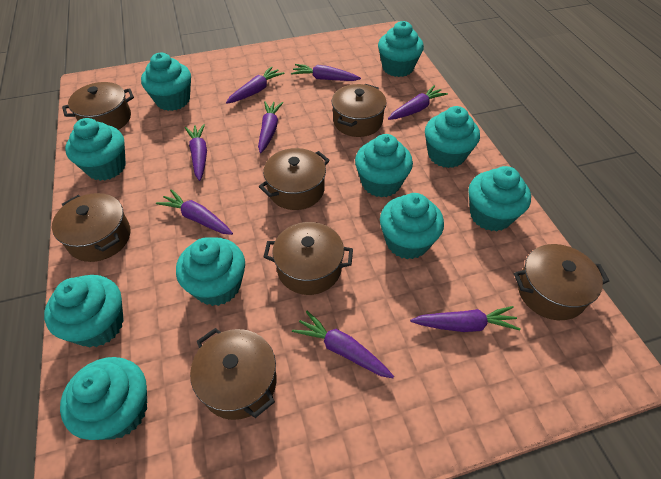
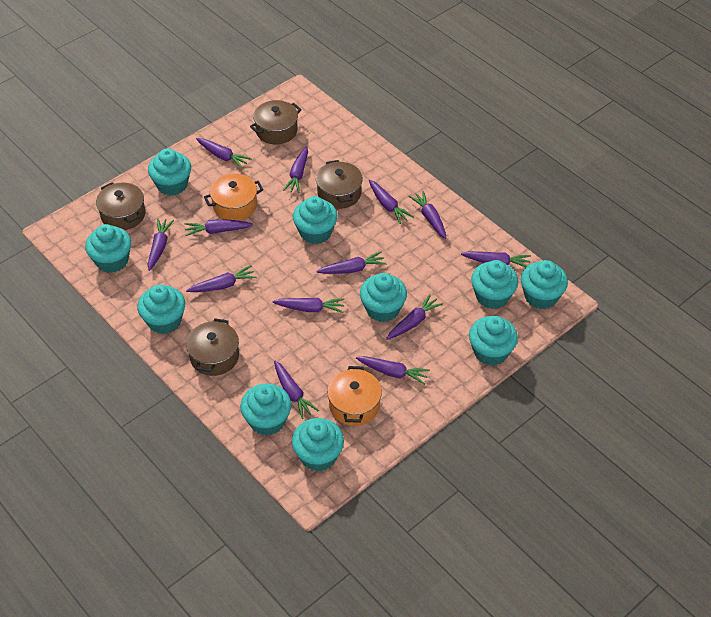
brown pot: [52,193,131,262] [62,82,134,130] [190,328,277,420] [259,148,330,210] [264,222,353,295] [332,84,387,137] [514,244,609,320] = 7 -> [96,182,145,230] [186,318,239,376] [250,100,302,144] [316,160,363,209] = 4
orange pot: none = 0 -> [204,174,263,221] [327,366,382,426] = 2
purple carrot: [156,189,233,235] [185,124,207,181] [226,67,284,103] [258,101,283,153] [291,64,361,81] [292,311,394,378] [388,85,448,120] [410,306,521,332] = 8 -> [148,218,174,271] [185,219,253,236] [186,265,257,292] [196,138,252,168] [272,298,345,313] [274,361,319,419] [283,146,308,193] [316,251,387,274] [356,356,430,385] [369,180,414,224] [386,294,443,340] [408,191,447,239] [461,251,531,267] = 13

